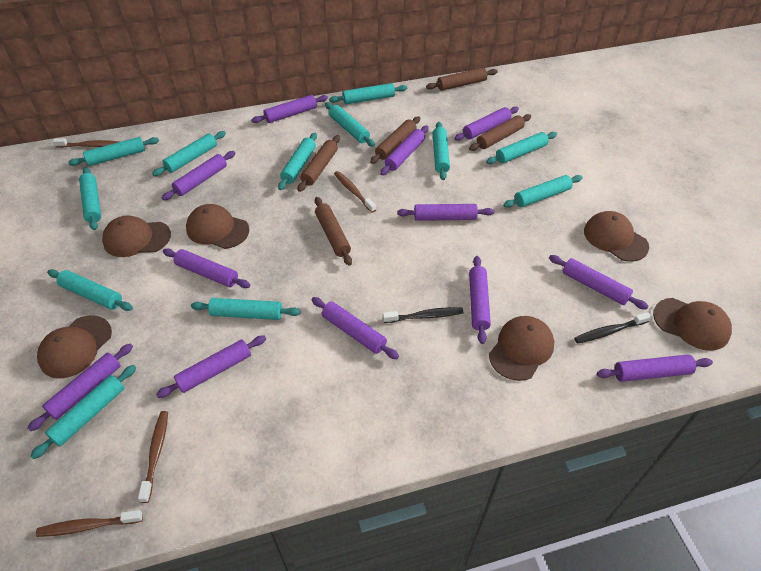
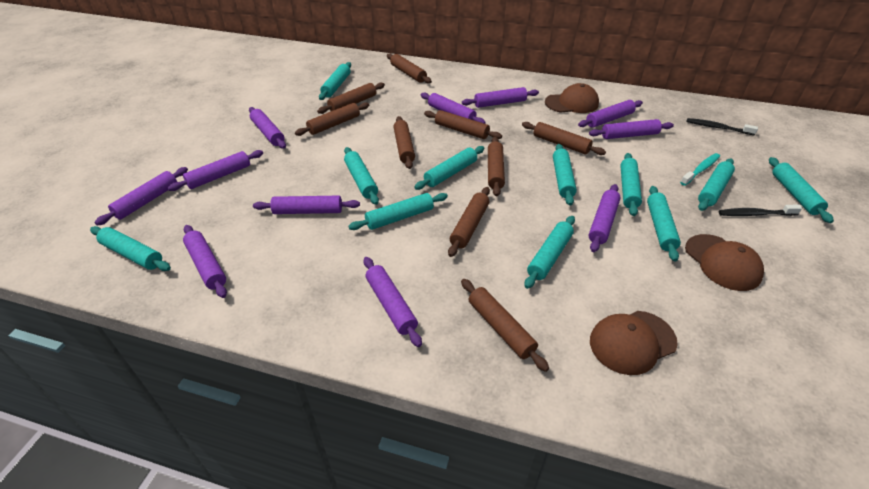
brown cap: [37,315,112,379] [102,215,171,257] [186,204,249,249] [489,316,554,381] [584,211,649,262] [653,298,732,351] = 6 -> [545,83,599,113] [590,311,678,375] [685,234,764,291] = 3
brown rolling pin: [298,135,340,192] [315,197,352,266] [370,116,420,164] [426,68,498,91] [469,114,531,151] = 5 -> [295,102,369,136] [317,83,385,114] [387,54,432,84] [393,116,415,169] [424,110,502,139] [448,187,490,257] [461,279,549,372] [488,137,505,196] [522,122,606,155] = 9
brown toothbrush: [36,510,143,537] [53,138,119,148] [138,411,168,503] [334,171,376,213] = 4 -> none = 0
purple rolling pin: [28,344,133,431] [156,336,266,398] [162,151,235,200] [163,248,250,288] [251,95,328,123] [311,297,399,359] [380,125,429,175] [397,204,494,221] [454,107,519,141] [469,256,491,344] [549,255,649,310] [597,354,713,382] = 12 -> [95,167,188,226] [167,150,263,191] [183,225,227,298] [249,107,286,149] [253,196,360,214] [364,257,422,347] [421,93,486,124] [462,87,539,108] [578,100,643,127] [589,119,674,139] [589,184,621,252] = 11
turquoise rolling pin: [30,365,136,459] [47,269,133,311] [68,137,159,166] [79,167,101,230] [152,131,226,176] [191,298,301,320] [278,133,317,190] [325,102,375,147] [329,83,407,104] [433,122,450,180] [486,132,557,164] [503,175,583,208] = 12 -> [90,226,171,271] [319,62,351,100] [344,147,379,205] [348,193,448,230] [414,146,485,190] [524,216,575,289] [553,144,577,206] [620,153,642,216] [647,186,681,261] [698,158,735,211] [769,157,834,223] = 11
turquoise toothbrush: none = 0 -> [680,153,720,186] = 1

